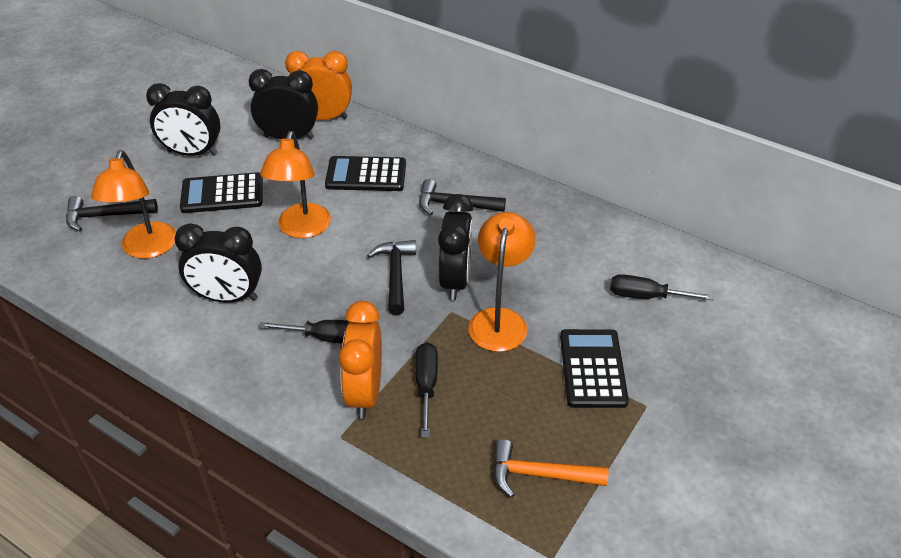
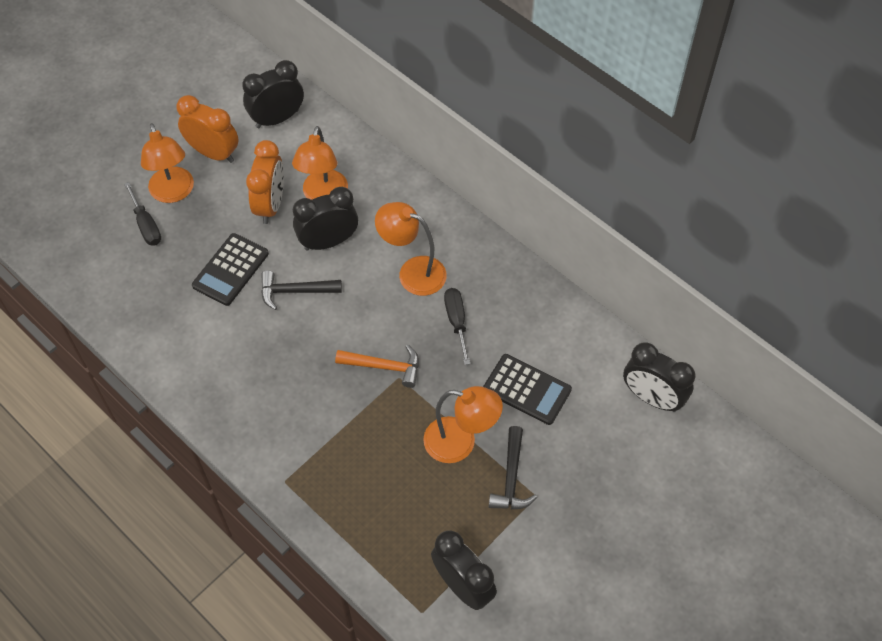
black calculator: [180,172,263,213] [325,156,406,191] [560,329,629,408] = 3 -> [192,233,269,306] [483,354,572,425] = 2
black hammer: [66,196,158,231] [367,240,416,315] [419,179,506,215] = 3 -> [261,270,342,310] [489,426,537,509] = 2
black screwdriver: [259,320,350,344] [415,343,438,437] [610,274,714,300] = 3 -> [124,182,161,246] [444,288,470,365] = 2
orange lamp: [91,150,176,259] [260,131,331,238] [468,212,536,352] = 3 -> [141,123,194,203] [292,126,348,200] [375,202,447,296] [423,386,503,463] = 4

